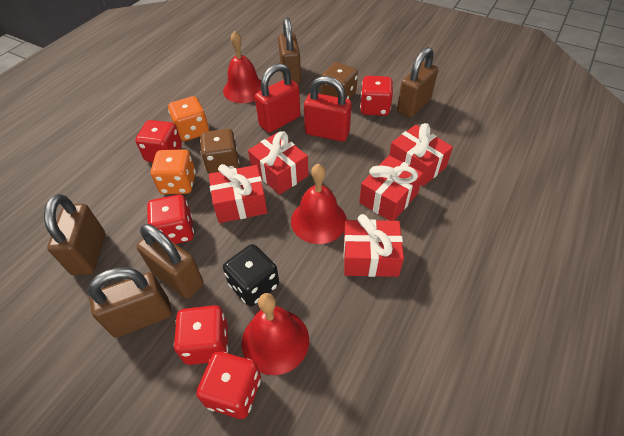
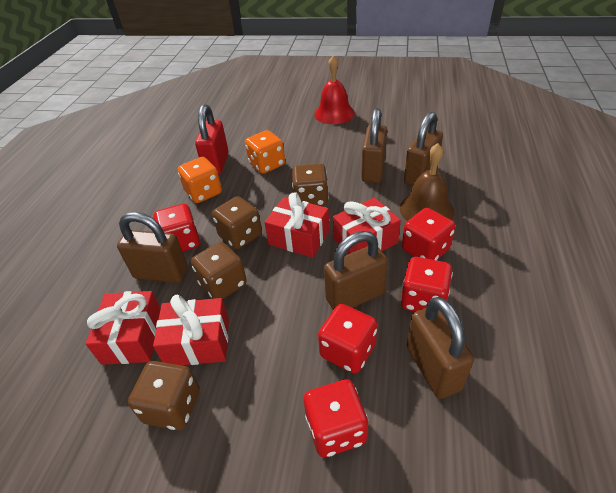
black dice: [223,244,279,306] = 1 -> none = 0
brown bell: none = 0 -> [400,143,454,221] = 1
brown dice: [200,129,239,174] [321,62,358,99] = 2 -> [128,361,200,430] [191,242,247,300] [212,196,262,249] [292,163,329,206] = 4
red bell: [223,31,261,103] [242,293,309,375] [291,164,347,244] = 3 -> [314,55,355,124] = 1
red gift: [209,164,267,223] [248,131,308,195] [343,214,404,277] [359,155,423,221] [389,123,453,186] = 5 -> [86,291,161,365] [153,295,229,365] [265,192,329,258] [333,197,401,254] = 4
red padlock: [255,63,300,133] [304,76,352,142] = 2 -> [195,104,229,175] = 1

